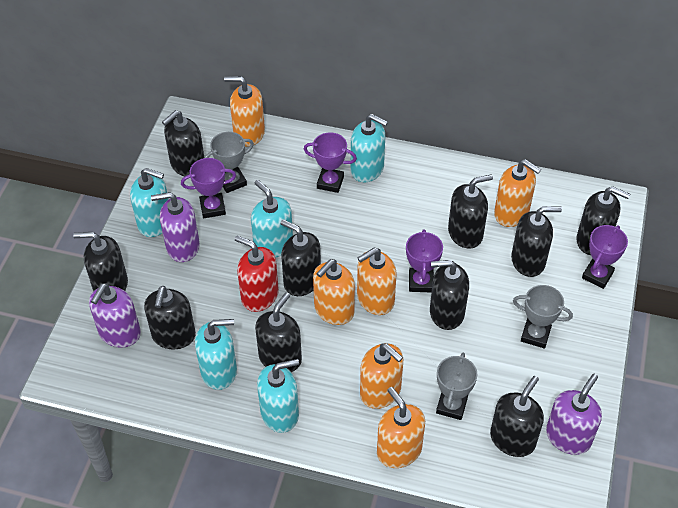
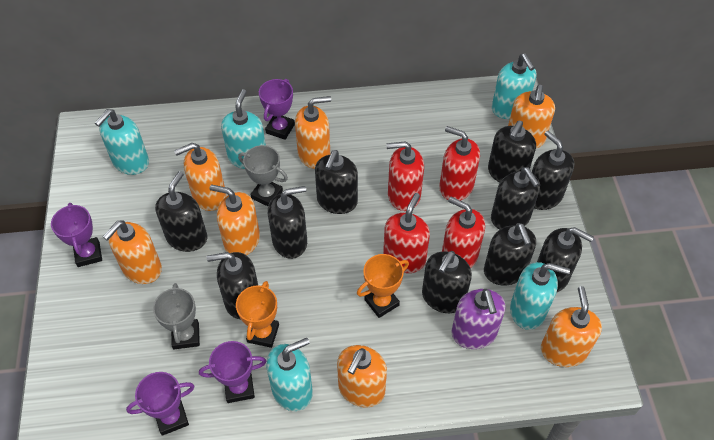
grey trophy: [204,132,254,193] [436,353,477,420] [513,285,573,348] = 3 -> [153,283,200,349] [238,145,288,206] = 2
orange soap dispenser: [224,76,265,147] [313,259,355,325] [357,247,397,315] [360,343,403,409] [377,387,425,468] [494,159,541,227] = 6 -> [103,220,162,284] [174,143,226,211] [210,185,260,255] [295,96,331,169] [337,345,387,407] [508,85,555,148] [541,286,602,367] = 7
orange trophy: none = 0 -> [236,281,279,348] [357,254,409,318] = 2
purple soap dispenser: [89,283,141,348] [151,192,200,262] [546,374,602,455] = 3 -> [451,289,506,349] = 1
red soap dispenser: [235,236,279,312] = 1 -> [383,193,430,273] [386,141,424,211] [439,126,480,201] [442,197,485,268] = 4

